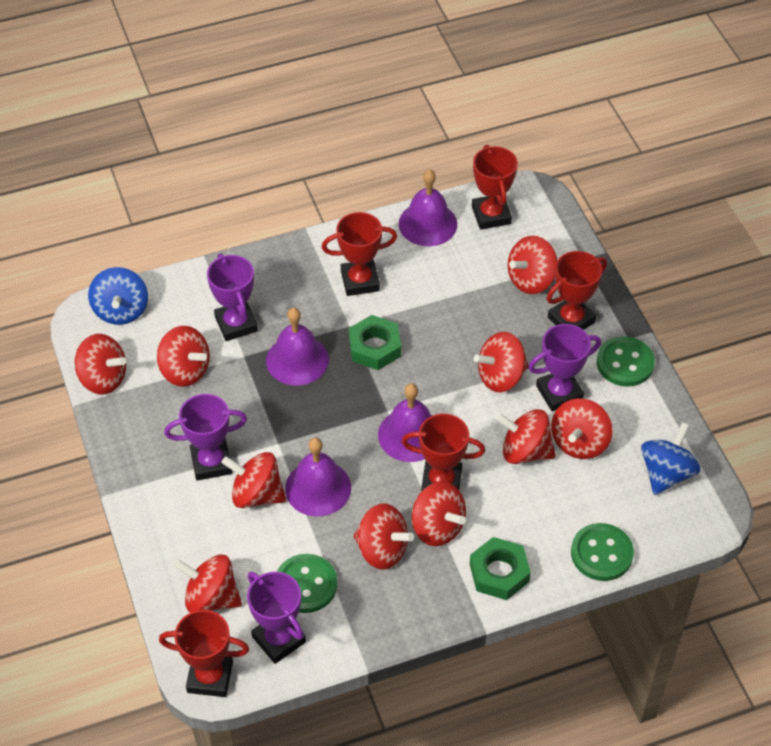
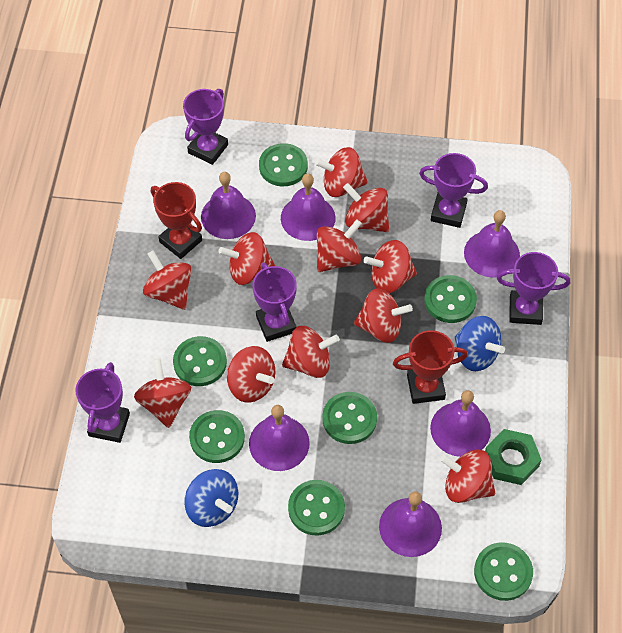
green button: [277,554,337,613] [571,523,634,581] [597,336,655,387] = 3 -> [173,336,227,386] [189,410,245,463] [259,143,308,186] [288,480,345,536] [322,392,377,444] [424,275,477,323] [474,542,533,601] = 7
green nut: [349,315,401,370] [470,537,531,600] = 2 -> [485,429,542,485] = 1
purple bell: [266,308,329,386] [285,438,351,516] [378,383,432,462] [399,169,457,246] = 4 -> [201,172,256,239] [249,405,310,471] [281,173,335,241] [379,491,442,557] [430,390,491,457] [464,210,520,278] = 6
purple trophy: [164,394,247,481] [207,253,258,341] [247,572,306,664] [528,324,601,411] = 4 -> [76,362,130,443] [183,89,228,165] [252,262,297,342] [419,153,488,228] [497,252,570,325] = 5
red spinning top: [74,334,126,395] [157,326,210,387] [174,554,242,613] [221,452,287,508] [353,503,414,570] [412,482,466,546] [473,332,529,393] [496,409,556,464] [508,236,557,294] [551,398,612,459] = 10 -> [134,358,191,428] [143,251,191,310] [218,232,275,285] [227,346,275,403] [282,326,340,378] [315,147,368,197] [317,219,362,272] [343,183,389,232] [354,288,413,343] [364,240,417,293] [440,449,495,503] = 11
red trophy: [159,610,249,697] [322,212,397,296] [402,414,485,491] [472,144,518,230] [547,251,607,330] = 5 -> [151,182,202,259] [393,330,468,404] = 2

